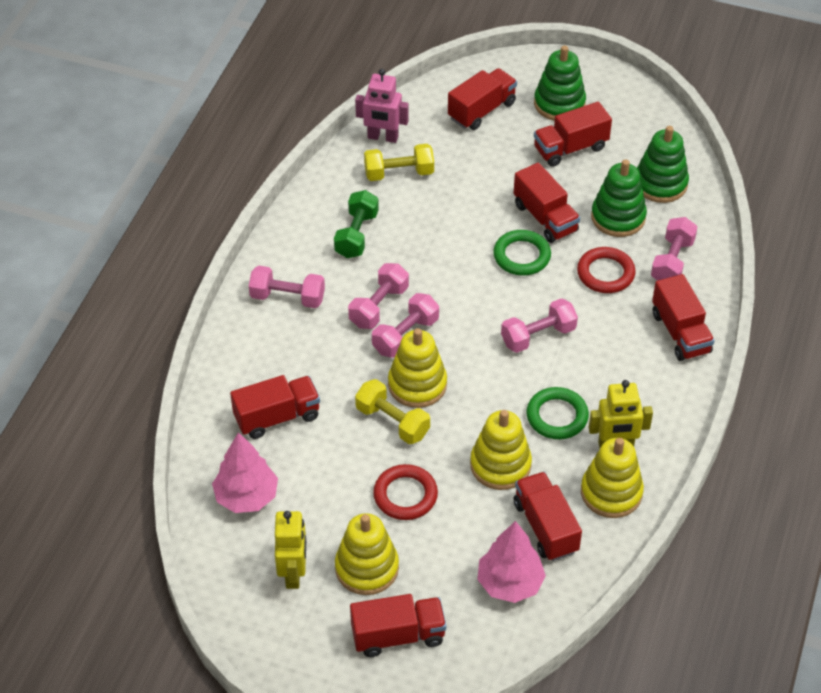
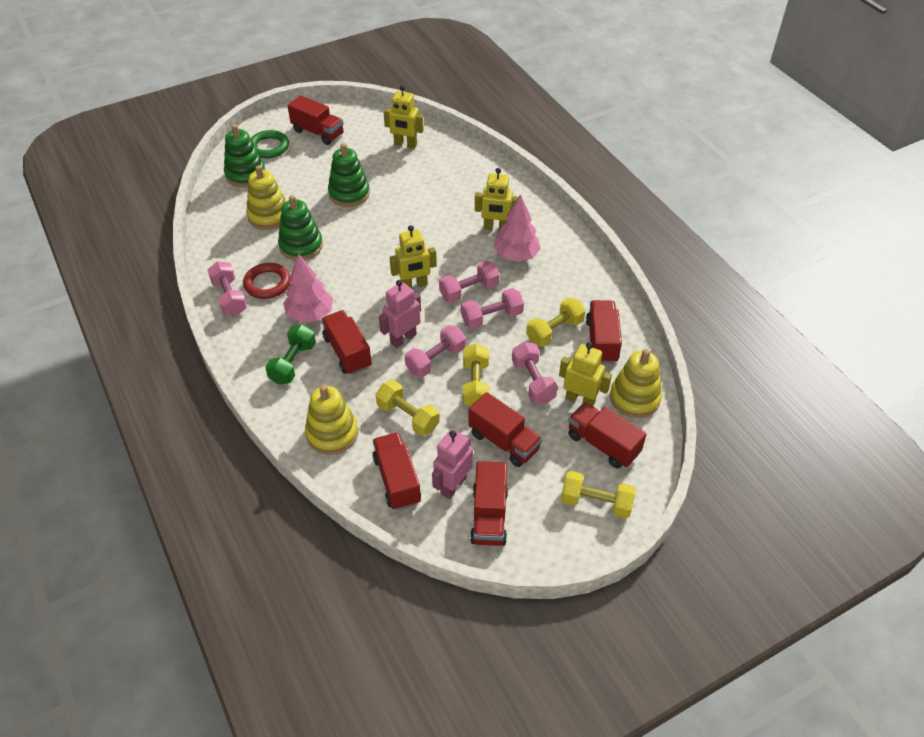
green ring: [493,230,551,276] [527,387,589,439] = 2 -> [250,130,289,158] = 1
pink robot: [355,69,409,143] = 1 -> [379,280,421,348] [432,429,473,499] = 2
red ring: [373,464,438,520] [577,247,636,293] = 2 -> [243,263,291,299] = 1
yellow dumbbell: [355,379,430,444] [364,144,434,181] = 2 -> [375,380,440,436] [463,343,489,406] [526,298,586,347] [561,471,636,518] = 4
yellow robot: [275,511,306,589] [589,380,653,448] = 2 -> [383,85,424,149] [390,225,437,289] [475,168,519,231] [559,342,612,406] = 4
yellow stacking toy: [335,513,399,595] [388,328,447,408] [470,410,532,490] [581,438,644,518] = 4 -> [246,165,287,230] [305,385,358,455] [610,349,662,418] = 3

